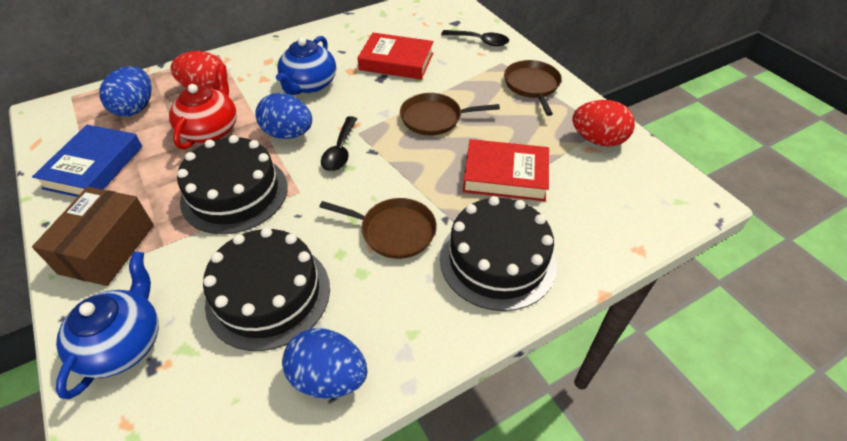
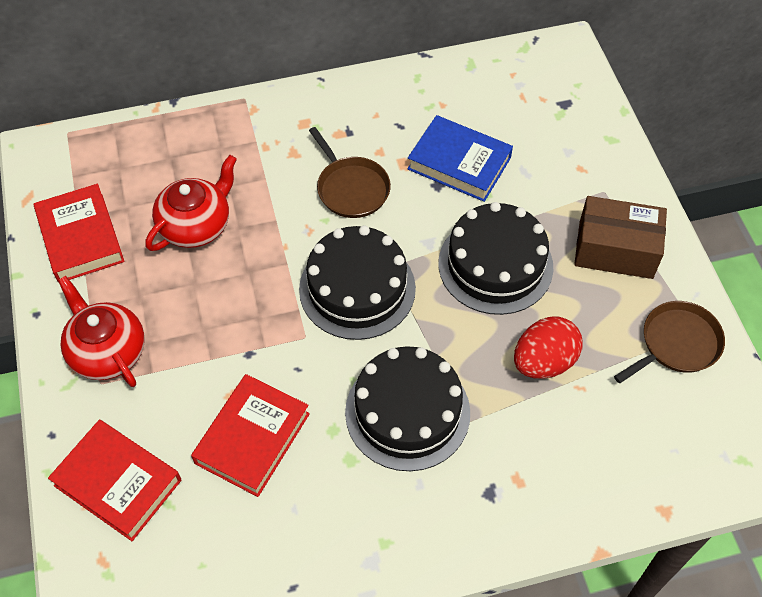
black spoon: [321,116,357,171] [441,30,509,46] = 2 -> none = 0
blue egg: [99,66,152,117] [255,93,312,139] [282,328,368,399] = 3 -> none = 0
blue teapot: [56,251,159,399] [276,36,336,95] = 2 -> none = 0
brown pan: [320,198,437,259] [400,93,500,135] [504,60,562,116] = 3 -> [309,127,391,218] [614,301,725,383] = 2
red book: [357,33,434,80] [463,139,549,201] = 2 -> [34,184,125,283] [48,420,181,541] [191,374,310,497] = 3
red egg: [170,51,228,90] [572,100,635,146] = 2 -> [514,317,583,379] = 1
red teapot: [169,64,237,149] = 1 -> [58,276,145,387] [145,155,237,251] = 2

